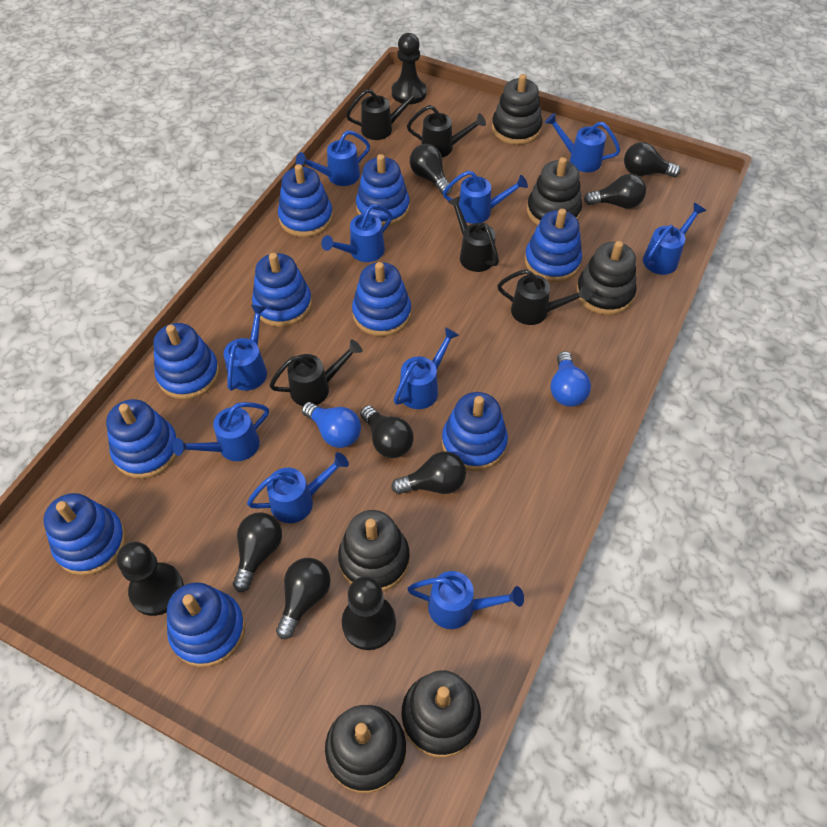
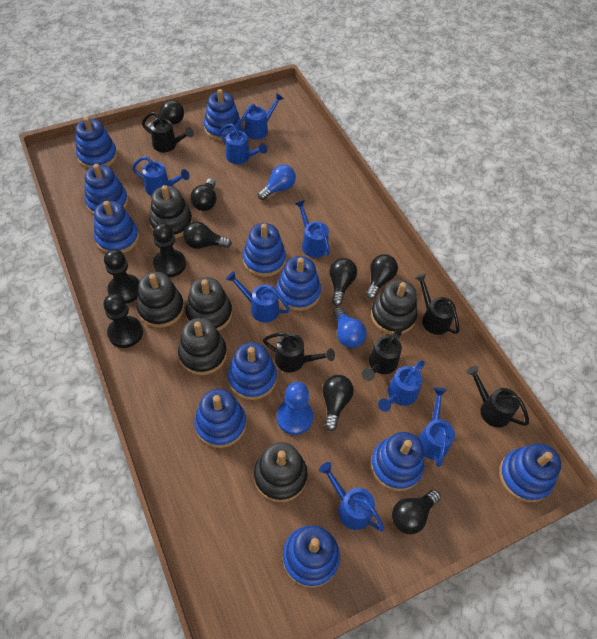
blue pawn: none = 0 -> [277,382,313,435] = 1
blue stacking toy: [43,493,126,576] [106,399,178,479] [153,323,219,400] [167,582,245,667] [252,253,312,327] [278,164,333,237] [352,262,411,336] [356,154,410,227] [442,392,508,471] [524,209,582,282] = 10 -> [75,117,117,169] [85,164,128,215] [94,201,139,254] [194,389,246,448] [204,89,241,141] [228,342,277,400] [243,223,286,277] [276,256,321,311] [283,526,340,588] [371,432,424,491] [499,443,561,503] = 11
blue watering can: [173,402,269,461] [224,305,267,391] [247,452,349,523] [296,130,370,186] [321,204,392,262] [394,327,459,409] [407,571,524,629] [443,171,528,224] [545,113,620,172] [643,203,706,275] = 10 -> [132,156,190,196] [219,123,267,164] [226,271,290,323] [238,93,284,140] [295,200,330,258] [319,462,384,531] [378,361,425,412] [418,387,455,467] = 8

